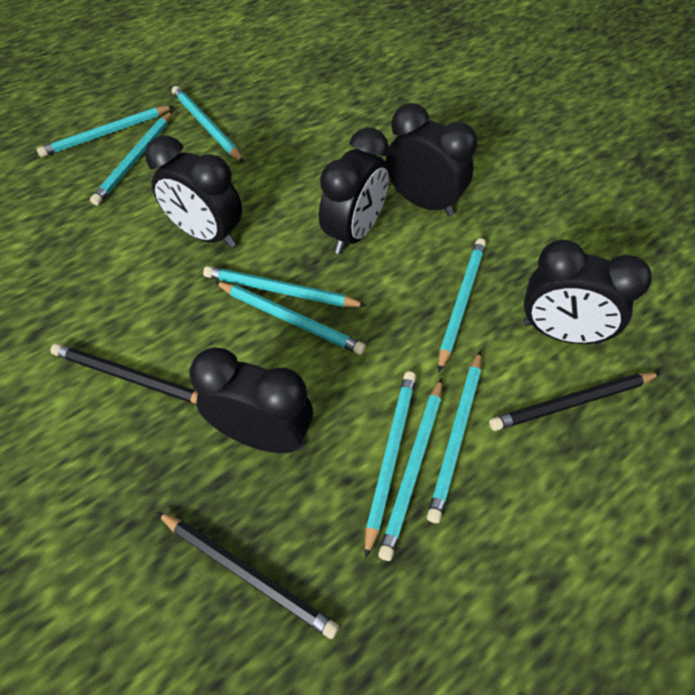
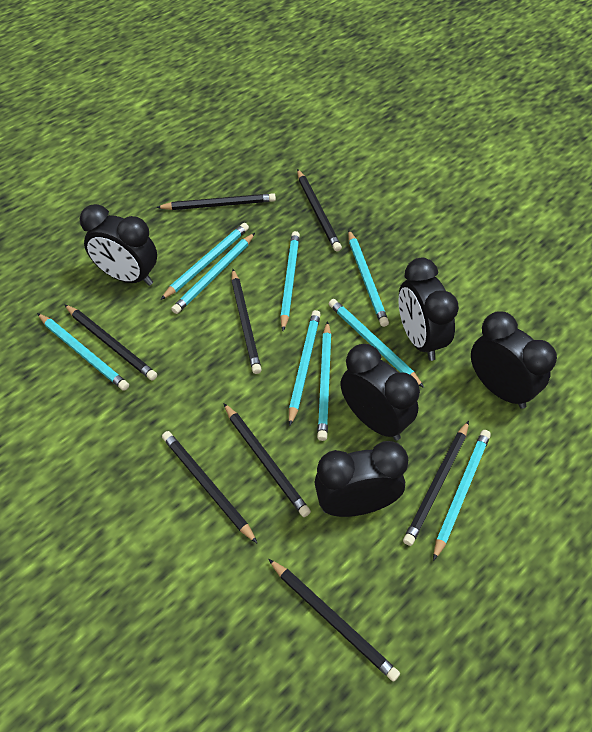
black pencil: [50,343,198,403] [157,512,339,639] [489,372,661,431] = 3 -> [64,304,157,380] [156,193,276,210] [162,431,258,544] [223,403,311,517] [231,269,262,374] [268,559,400,682] [297,169,342,252] [403,421,469,546] = 8

